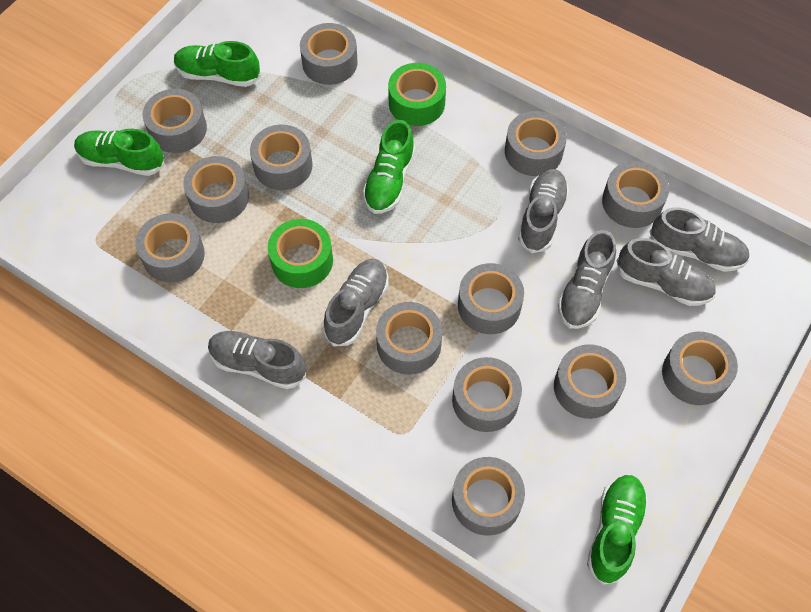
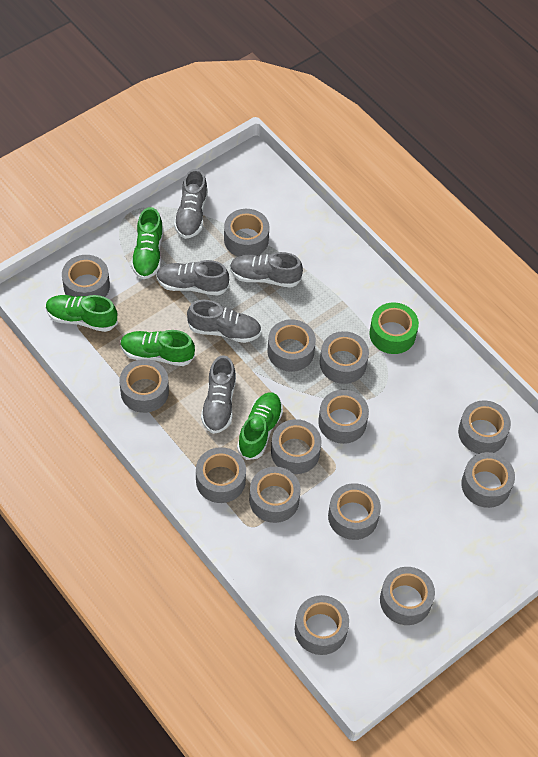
green tape: [268,219,333,288] [388,63,446,126] = 2 -> [369,303,419,354] = 1
grey shoe: [208,331,306,389] [323,259,388,346] [518,169,569,253] [558,230,616,329] [617,238,716,306] [650,208,749,272] = 6 -> [156,260,229,296] [174,169,208,239] [187,300,261,343] [201,355,236,434] [230,252,303,288] = 5
grey tape: [136,213,205,283] [142,89,207,153] [183,156,249,223] [250,125,313,190] [300,23,358,85] [376,302,442,375] [452,357,522,432] [452,457,525,536] [458,263,524,334] [505,111,567,176] [554,344,626,419] [602,161,669,228] [662,332,738,405] = 13 -> [62,255,110,297] [119,359,169,413] [196,447,246,503] [224,209,269,257] [249,467,301,523] [267,319,316,372] [271,419,321,474] [295,595,349,655] [318,390,369,444] [320,331,369,384] [328,483,381,540] [380,567,435,625] [458,400,511,454] [461,452,515,508] = 14

